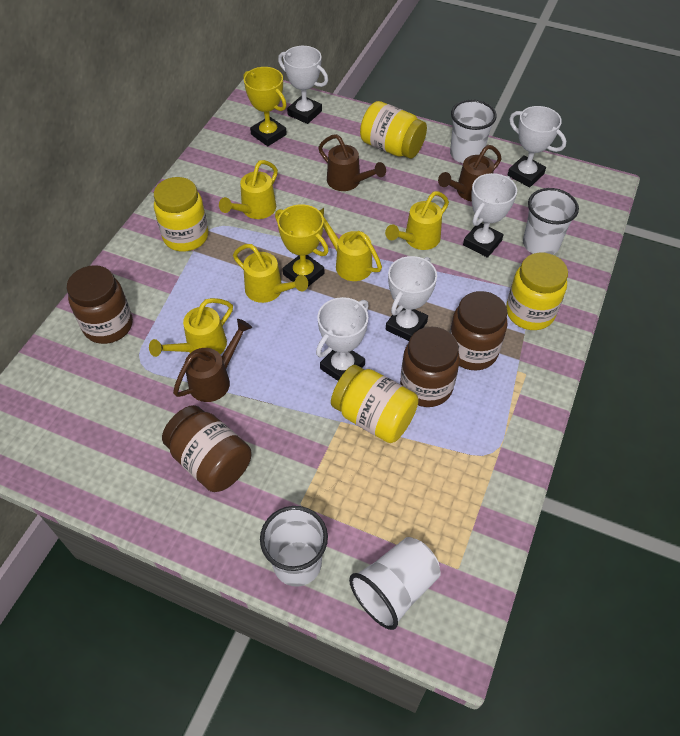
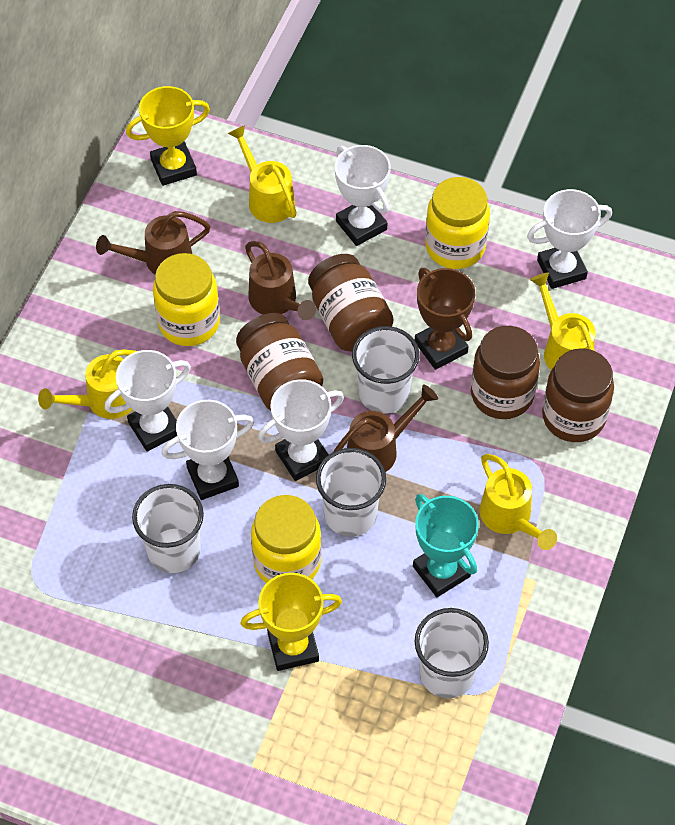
brown trophy: none = 0 -> [415,268,475,370] = 1
turquoise trophy: none = 0 -> [413,494,479,597] = 1
yellow jar: [154,177,208,252] [331,365,419,443] [360,101,427,159] [506,253,568,330] = 4 -> [153,253,220,346] [251,495,321,583] [425,177,490,269] = 3
yellow watering can: [149,298,233,357] [219,160,278,219] [233,244,308,303] [319,208,382,281] [385,191,449,250] = 5 -> [38,349,137,419] [228,125,297,223] [479,454,557,550] [530,273,595,370] = 4

